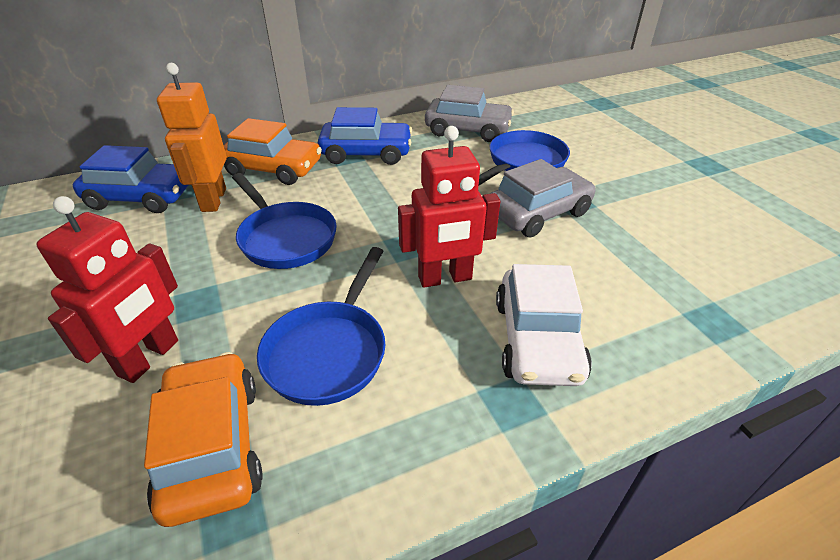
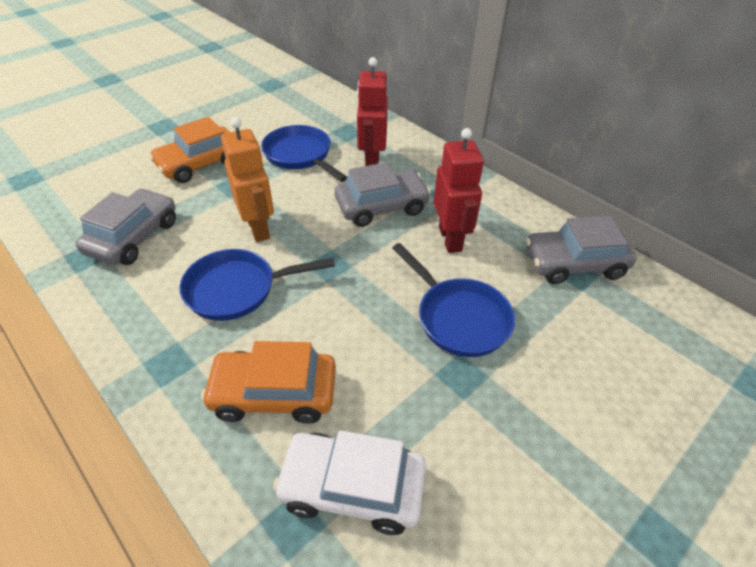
blue car: [73,145,189,213] [317,107,412,165] = 2 -> none = 0
grey car: [425,85,514,142] [490,159,596,238] = 2 -> [76,188,176,265] [335,162,431,227] [526,216,636,284] = 3

